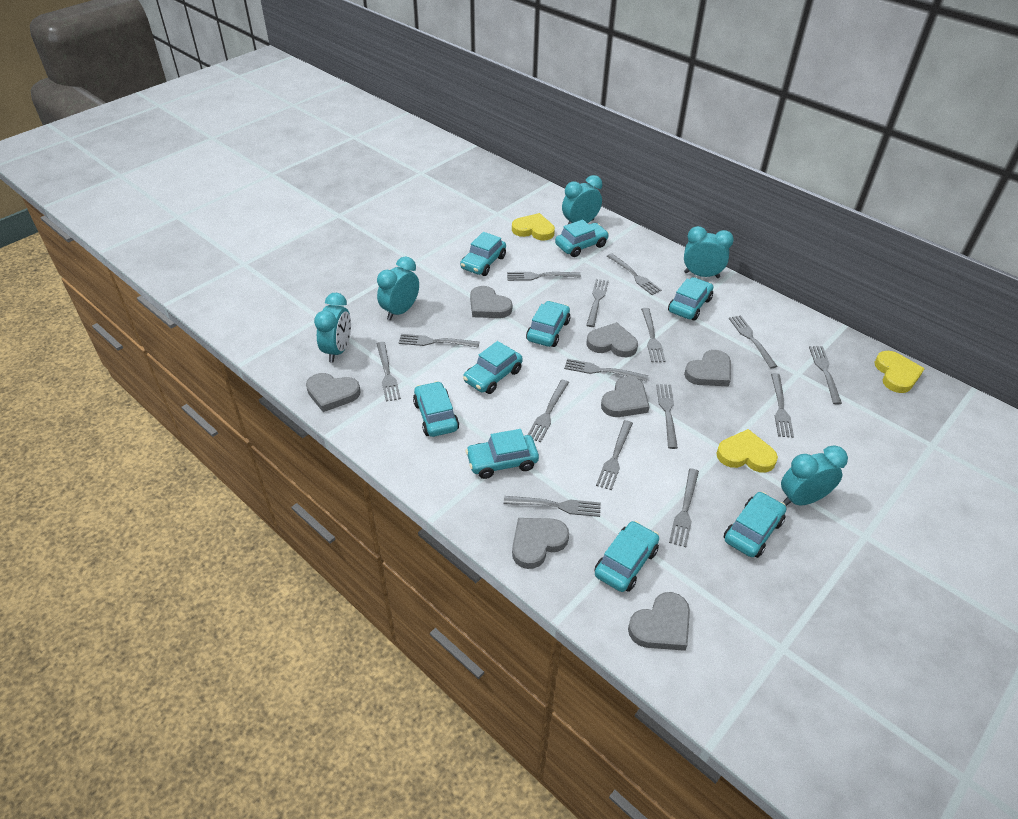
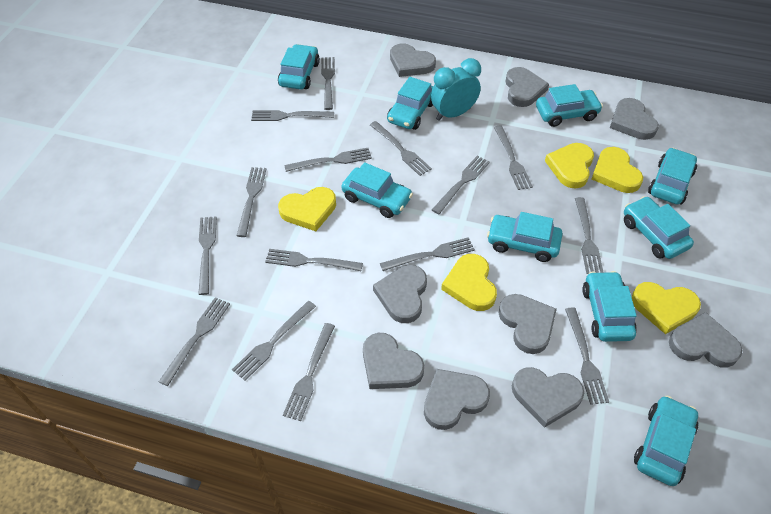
grey heart: [306,373,361,412] [470,286,512,318] [512,518,569,569] [587,322,638,357] [601,376,650,417] [628,592,690,651] [684,350,731,386] = 7 -> [363,333,424,389] [373,265,427,323] [390,43,436,77] [424,369,490,430] [499,294,557,354] [505,67,549,107] [512,367,584,428] [610,98,659,140] [669,312,742,368] = 9
turquoise clock: [314,293,351,362] [377,256,419,320] [562,175,602,225] [684,226,734,278] [781,445,848,506] = 5 -> [431,58,481,121] = 1
yellow heart: [512,213,555,241] [716,429,778,473] [875,351,925,393] = 3 -> [278,187,336,231] [441,254,497,311] [545,143,594,189] [592,147,643,193] [632,282,701,334] = 5

